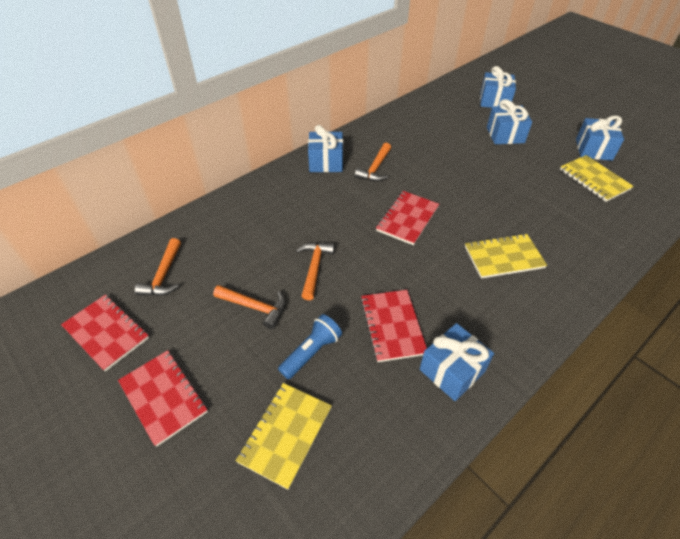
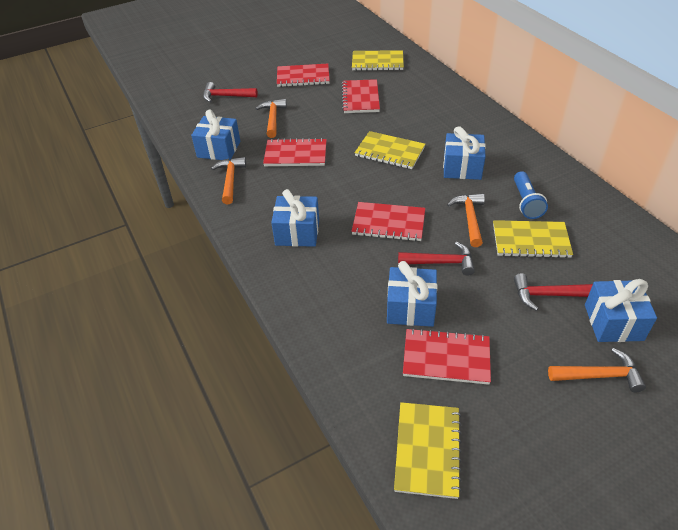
red hammer: none = 0 -> [203,82,258,103] [398,242,475,276] [514,273,593,311] = 3
red notebook: [61,294,149,372] [118,350,208,447] [361,290,427,362] [376,191,439,245] = 4 -> [263,138,327,166] [277,64,330,87] [341,79,380,113] [351,202,425,241] [403,328,491,385] = 5
yellow notebook: [235,383,332,490] [465,233,547,278] [560,155,634,202] = 3 -> [352,50,404,71] [355,131,425,169] [394,402,462,499] [493,220,573,258] = 4

